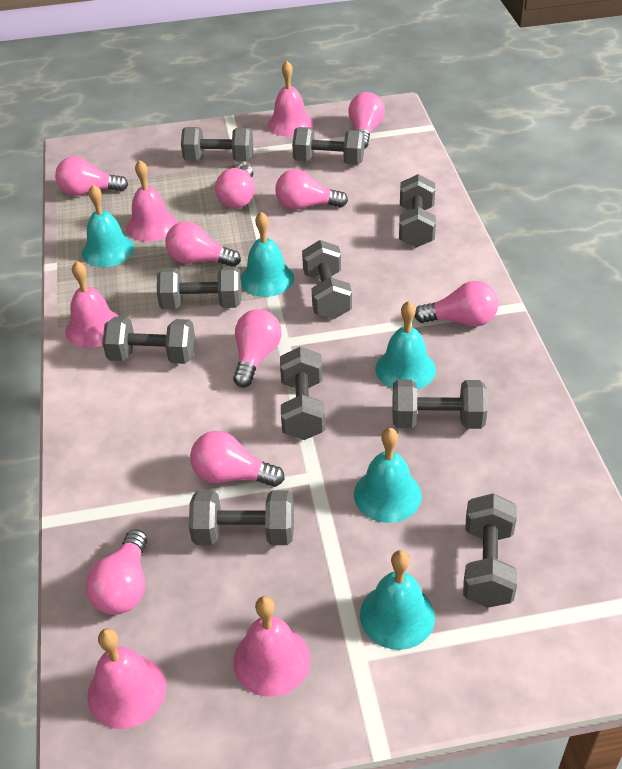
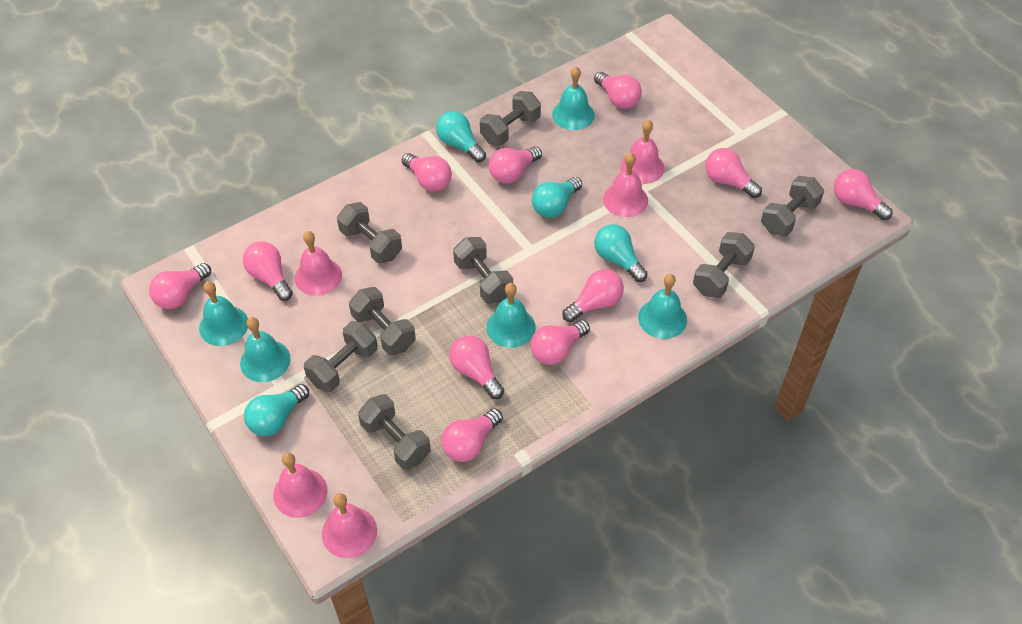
grey dumbbell: [102,317,195,364] [157,266,241,310] [181,127,253,162] [189,490,294,545] [280,347,325,440] [292,127,365,165] [302,240,352,319] [393,380,487,429] [399,174,436,248] [463,493,517,608] = 10 -> [304,321,378,392] [337,202,402,264] [349,287,416,355] [358,394,431,469] [453,237,513,304] [480,91,541,146] [693,232,755,298] [761,176,824,236] = 8
pink light bulb: [55,156,128,196] [86,529,147,615] [165,221,241,266] [190,431,285,487] [215,165,255,208] [233,309,281,387] [275,169,348,210] [348,92,385,149] [414,281,498,327] = 9 -> [149,263,211,309] [243,242,293,301] [402,153,452,192] [441,408,503,462] [450,335,504,399] [489,146,542,183] [530,320,590,365] [562,269,624,322] [594,72,642,109] [705,148,762,198] [834,169,893,220] = 11
turquoise light bulb: none = 0 -> [244,384,309,436] [436,111,486,162] [532,177,582,218] [594,224,648,282] = 4

